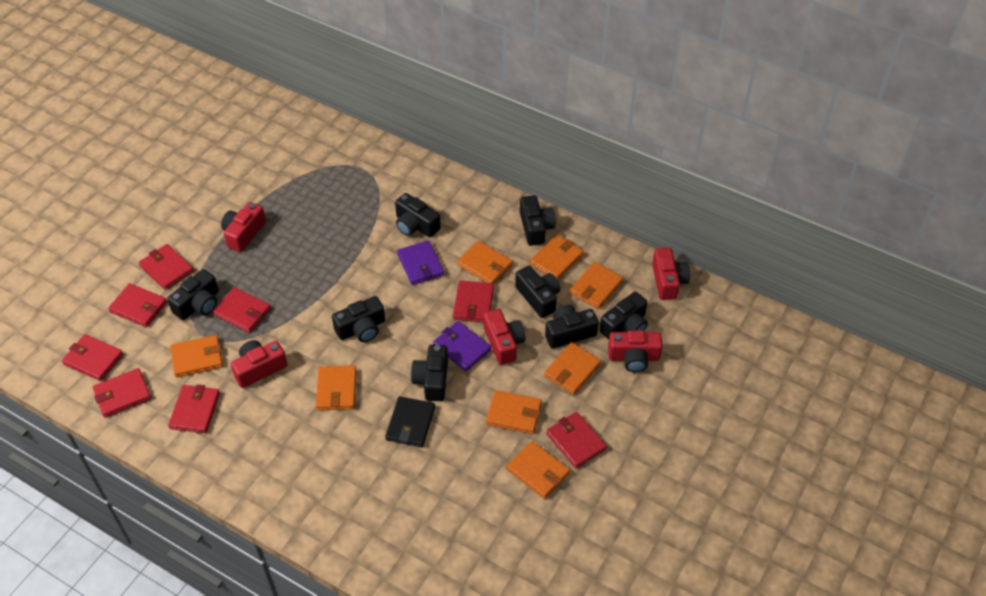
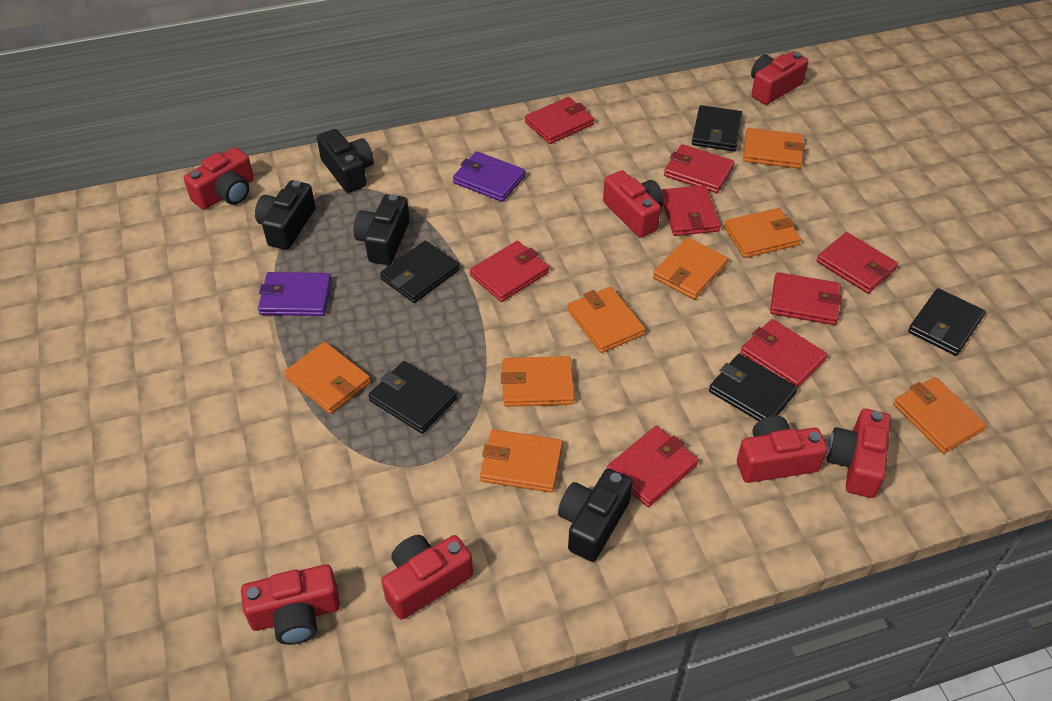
black camera: [167,269,219,320] [332,296,385,342] [395,193,441,237] [411,345,448,401] [515,266,560,318] [520,195,556,246] [545,305,599,349] [600,292,648,339] = 8 -> [255,180,315,250] [317,129,374,193] [354,194,410,265] [558,468,633,562] = 4
black wallet: [385,396,435,447] = 1 -> [368,361,457,434] [380,241,460,303] [692,105,743,151] [709,354,798,421] [908,288,985,356] = 5
red camera: [221,202,266,252] [231,340,288,388] [484,309,525,365] [608,330,663,372] [652,248,690,300] = 5 -> [184,147,254,210] [241,564,340,645] [382,535,473,620] [603,170,664,237] [737,416,828,483] [751,51,808,105] [827,409,891,498] = 7

